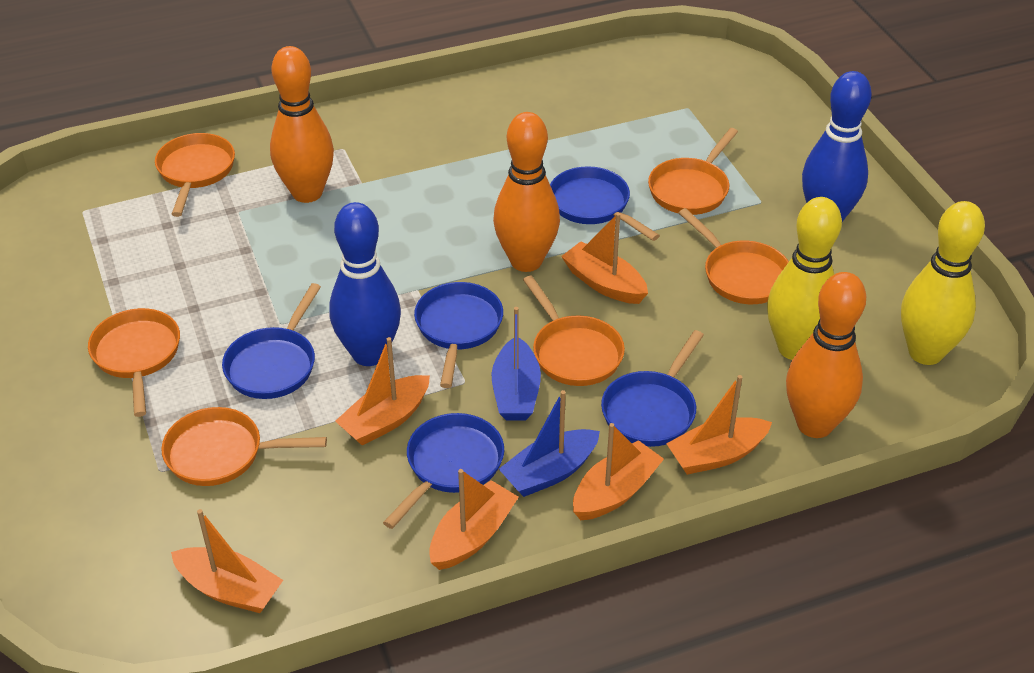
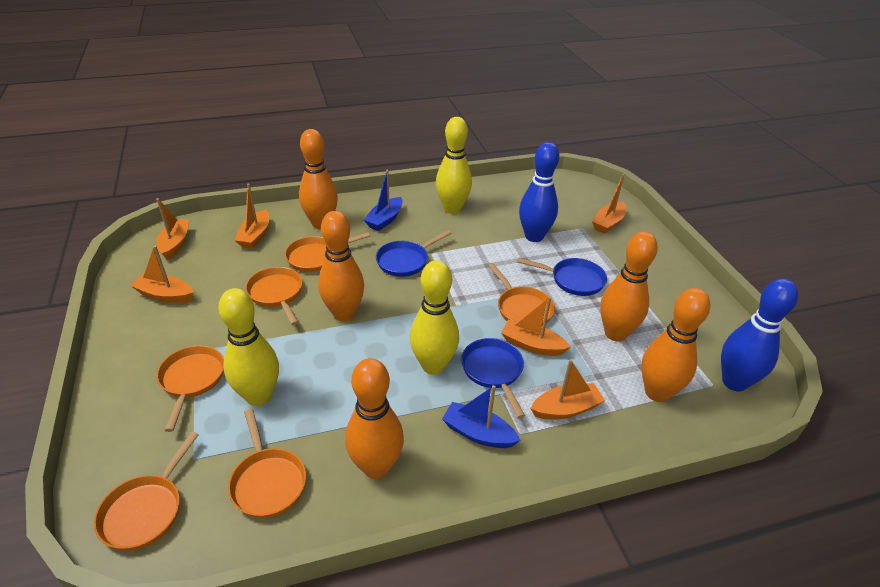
blue pan: [222,283,321,399] [383,413,504,529] [414,282,503,388] [550,166,660,241] [601,330,704,447] = 5 -> [376,230,451,277] [461,338,525,418] [517,258,607,296] = 3
orange bowling pin: [270,46,334,203] [493,112,560,272] [786,272,866,438] = 3 -> [299,129,338,229] [318,211,364,321] [345,358,404,479] [600,231,658,341] [641,288,710,402] = 5
yellow bowling pin: [767,197,842,360] [901,201,985,365] = 2 -> [218,288,279,406] [410,260,459,375] [436,117,472,214] = 3

